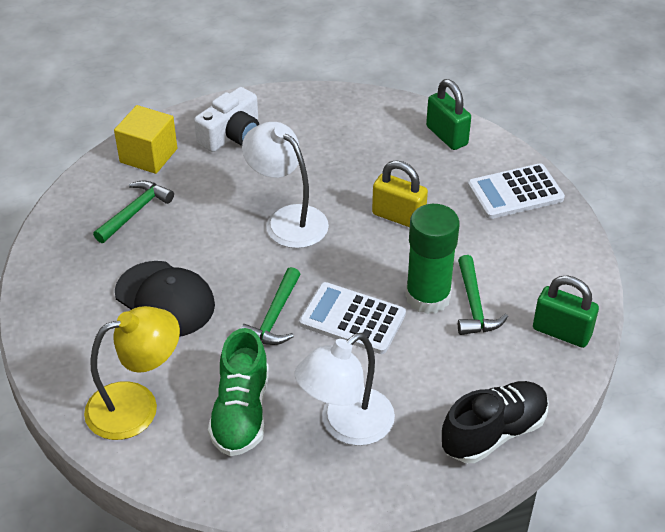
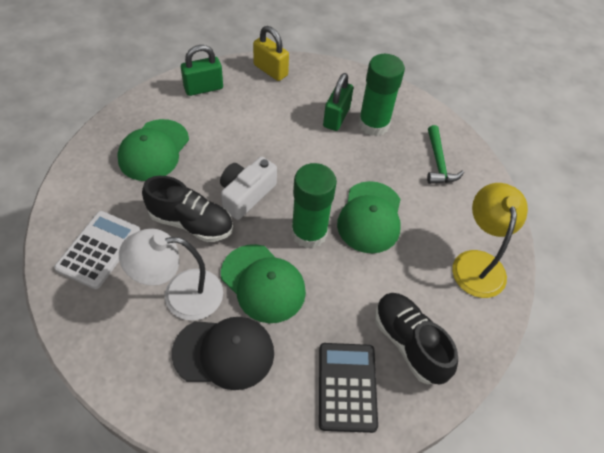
black calculator: none = 0 -> [319,343,378,433] = 1
black shoe: [442,381,549,463] = 1 -> [142,176,233,242] [375,293,458,384] = 2
green cap: none = 0 -> [117,119,189,181] [221,244,306,323] [337,181,401,253] = 3
green glue stick: [405,204,460,314] = 1 -> [291,163,337,248] [358,54,405,136] = 2
green hammer: [93,180,174,243] [240,267,301,345] [458,255,508,335] = 3 -> [427,125,464,184] = 1
green shoe: [208,328,269,456] = 1 -> none = 0
white calculator: [299,282,406,354] [468,163,565,219] = 2 -> [54,211,140,289] = 1
white lamp: [242,122,329,248] [295,333,395,446] = 2 -> [119,229,223,321] = 1
yellow cube: [114,105,177,174] = 1 -> none = 0

